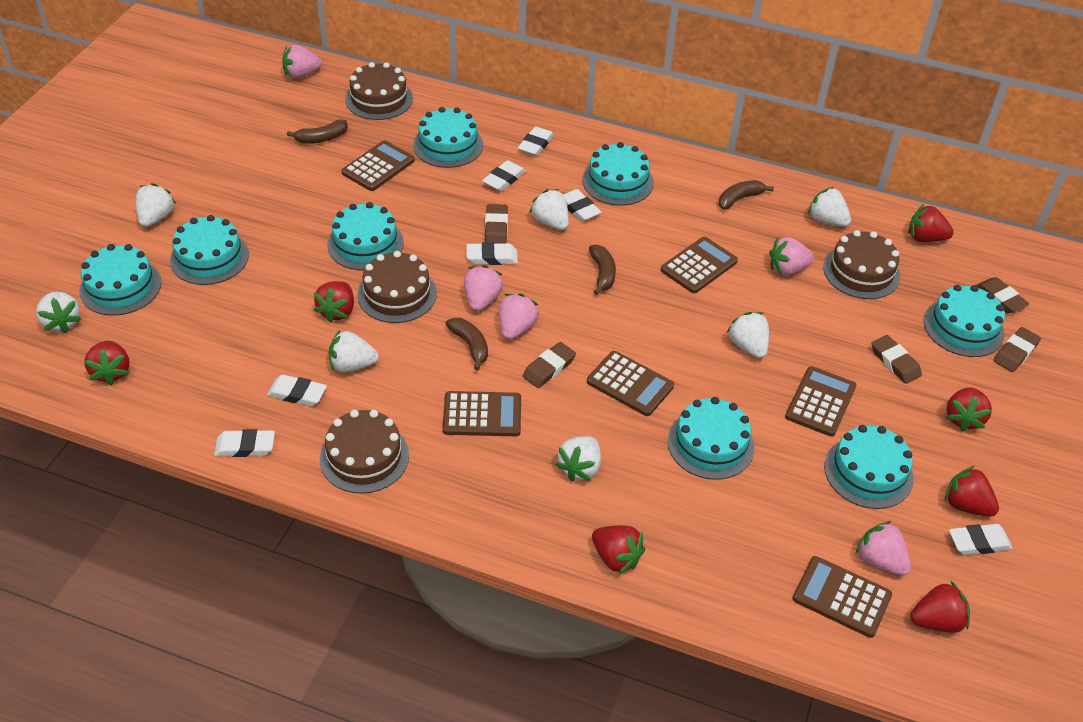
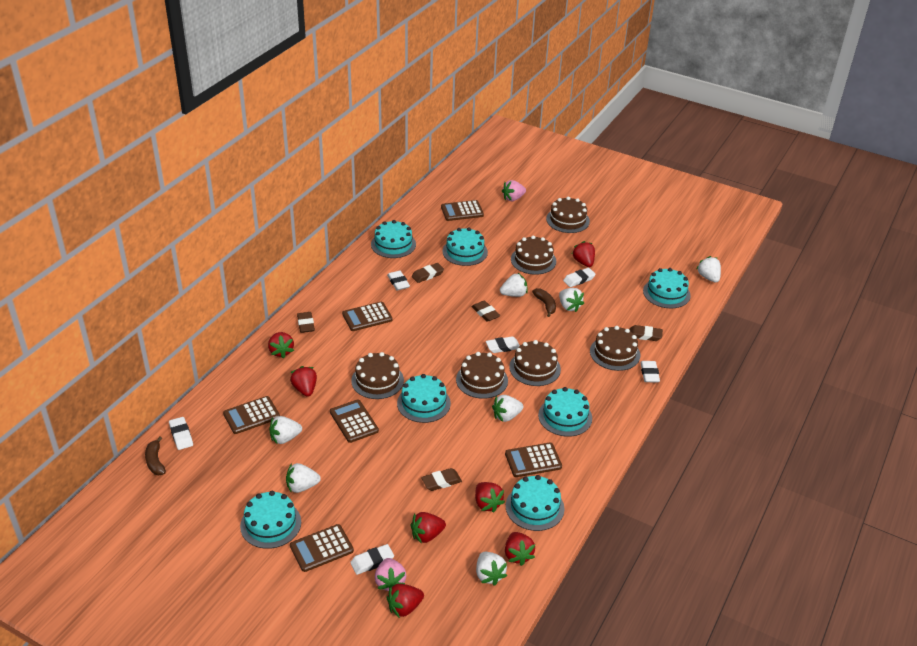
brown banana: [287,119,348,144] [446,318,488,370] [589,244,616,295] [719,180,774,210] = 4 -> [145,437,166,475] [532,288,556,317] = 2
brown cake: [320,410,409,494] [345,62,413,120] [357,251,437,323] [823,230,900,299] = 4 -> [351,352,404,399] [456,352,508,399] [509,340,561,386] [511,235,556,275] [546,197,590,233] [590,326,640,371] = 6
pink strawberry: [282,45,322,79] [464,265,503,311] [499,294,539,340] [769,237,814,275] [856,521,911,576] = 5 -> [375,558,406,591] [502,180,526,201] = 2
turquoise cake: [79,244,161,316] [170,215,249,285] [327,202,404,270] [413,107,483,168] [582,142,654,206] [667,397,755,480] [824,425,914,509] [924,285,1005,357] = 8 -> [240,491,301,549] [371,220,416,258] [397,374,451,423] [442,227,488,266] [506,475,565,531] [538,387,592,437] [643,268,691,309] = 7
white eraser: [214,429,275,457] [267,374,327,406] [466,242,518,265] [482,160,526,191] [518,126,554,156] [563,189,601,222] [949,524,1013,555] = 7 -> [169,417,193,450] [350,544,394,575] [387,271,410,290] [486,336,520,353] [563,268,596,287] [640,361,660,383] = 6

